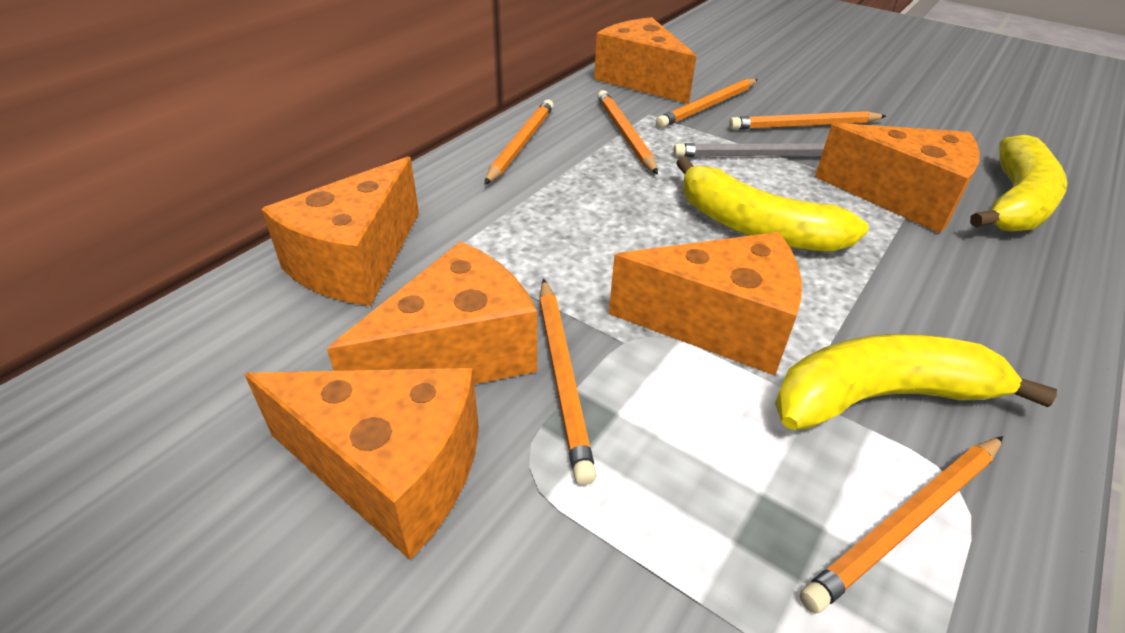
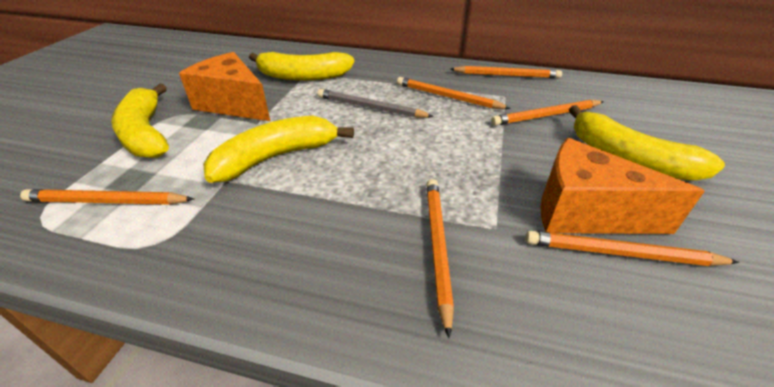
orange cheese: [244,368,479,560] [261,156,419,306] [327,241,537,384] [594,17,696,104] [609,232,802,375] [815,123,980,233] = 6 -> [179,52,270,121] [540,138,705,234] = 2
yellow banana: [676,156,869,252] [775,334,1057,430] [970,135,1067,232] = 3 -> [111,84,169,158] [203,116,354,183] [249,52,354,81] [569,105,725,180] = 4

